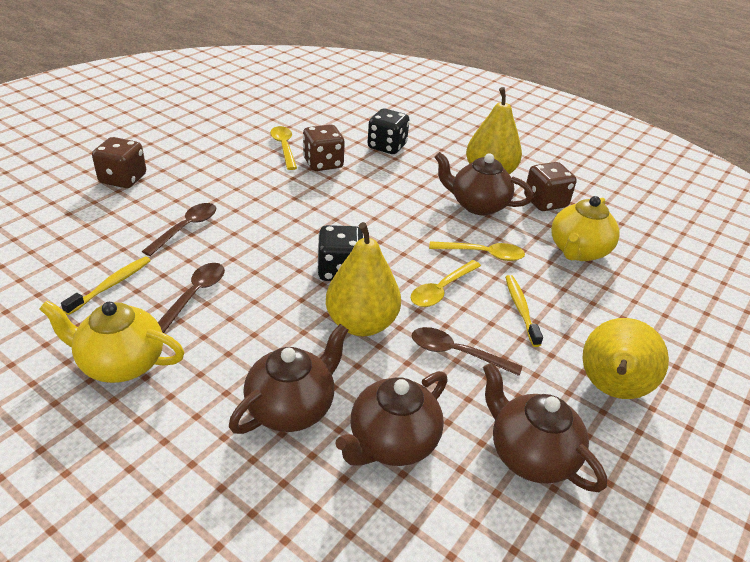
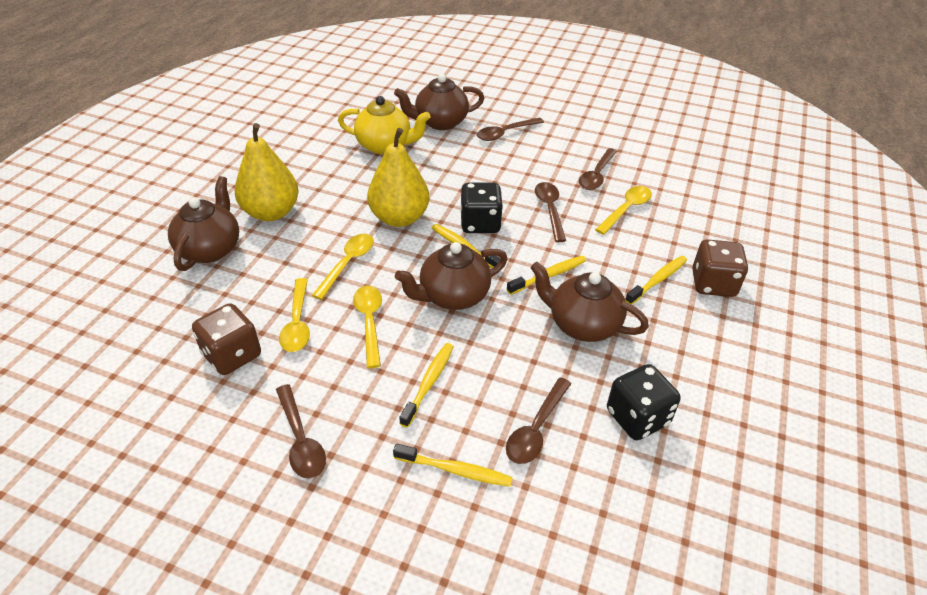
brown dice: [92,137,146,188] [303,124,345,171] [524,162,577,211] = 3 -> [192,303,261,375] [692,239,748,297] = 2
brown spoon: [142,203,216,256] [158,263,225,333] [412,327,522,376] = 3 -> [276,384,326,479] [477,118,544,141] [506,377,572,464] [535,182,566,242] [579,148,617,190] = 5
yellow pear: [326,222,401,336] [466,87,522,174] [583,318,669,399] = 3 -> [235,123,299,221] [367,128,429,227] = 2
yellow spoon: [270,126,297,170] [411,260,481,307] [429,241,525,261] = 3 -> [279,278,310,352] [312,234,374,300] [353,286,382,368] [595,186,652,235] = 4
yellow teapot: [40,300,185,383] [551,196,620,261] = 2 -> [338,96,431,154] = 1
yellow toothbrush: [61,256,151,315] [505,275,543,347] = 2 -> [393,444,513,487] [399,343,454,428] [432,224,501,268] [507,256,586,295] [625,256,687,305] = 5

